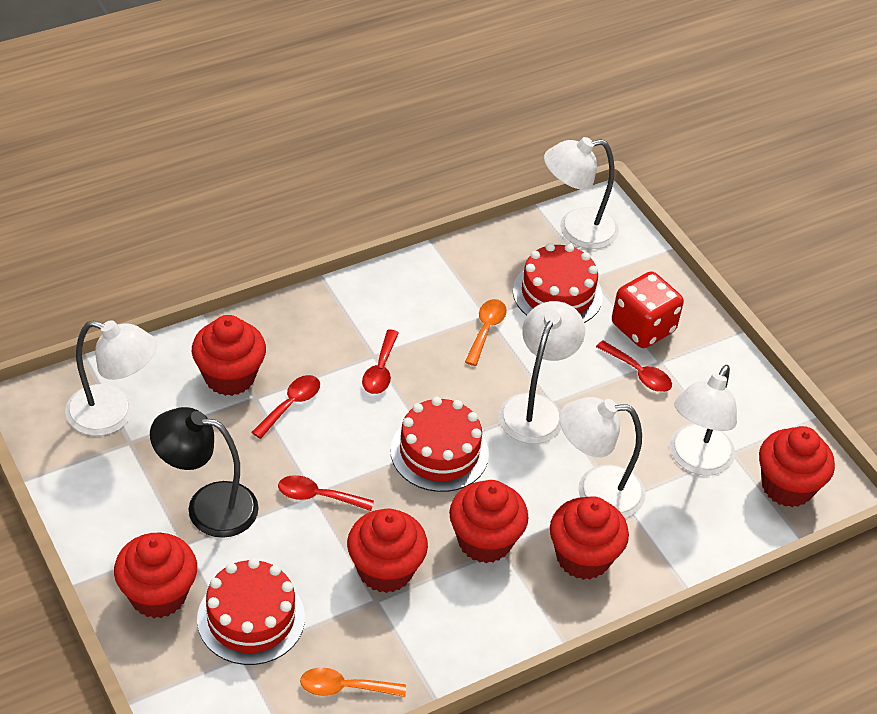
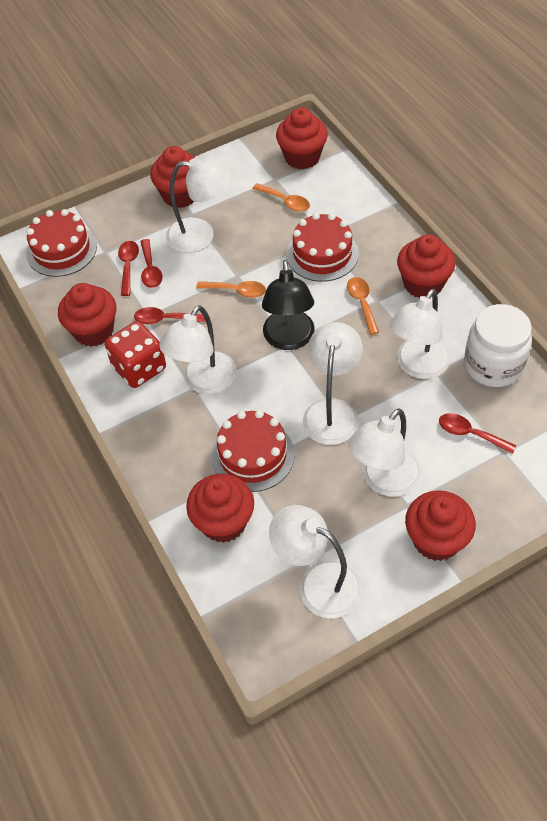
orange spoon: [300,667,406,697] [465,299,507,366] = 2 -> [196,281,266,298] [252,183,310,212] [347,277,379,335] = 3
white jar: none = 0 -> [464,304,532,387] = 1
white lamp: [65,320,157,436] [499,301,585,444] [544,137,619,249] [559,397,646,518] [670,365,737,476] = 5 -> [159,305,237,394] [166,158,230,253] [269,505,362,619] [303,322,363,445] [348,408,421,497] [390,289,451,379] = 6

